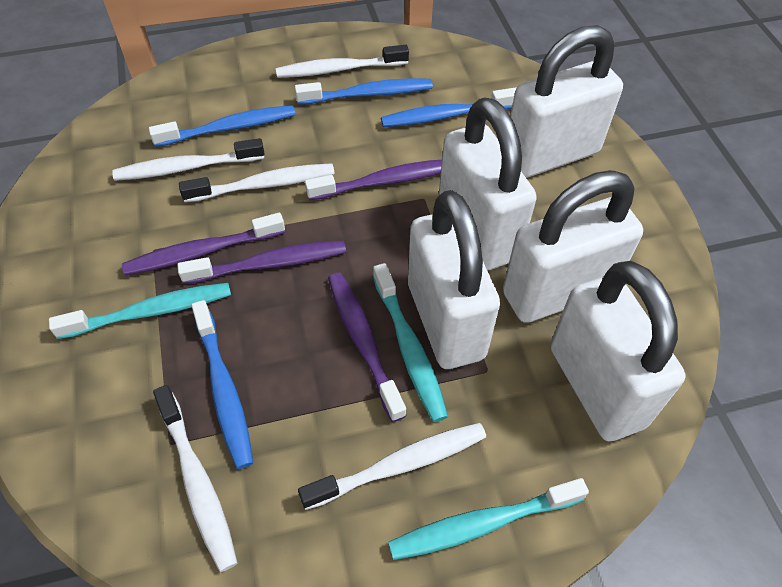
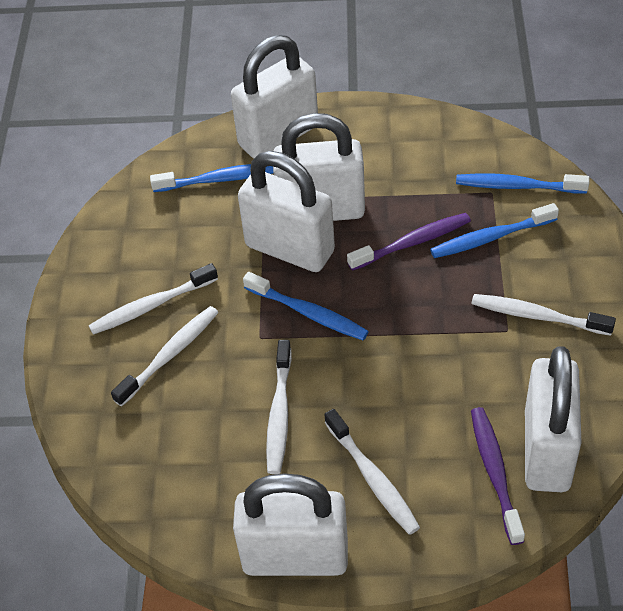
purple toothbrush: [122,213,285,276] [177,240,346,284] [305,160,442,201] [328,273,407,422] = 4 -> [347,213,471,271] [471,407,525,545] = 2
turquoise toothbrush: [49,283,231,339] [373,263,448,422] [388,478,589,560] = 3 -> none = 0

